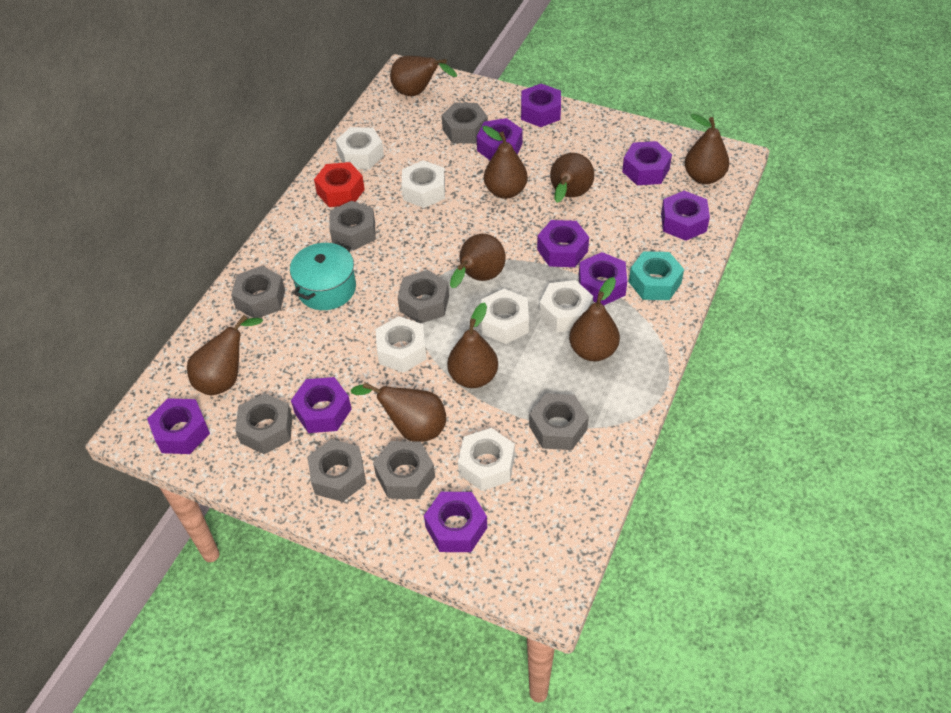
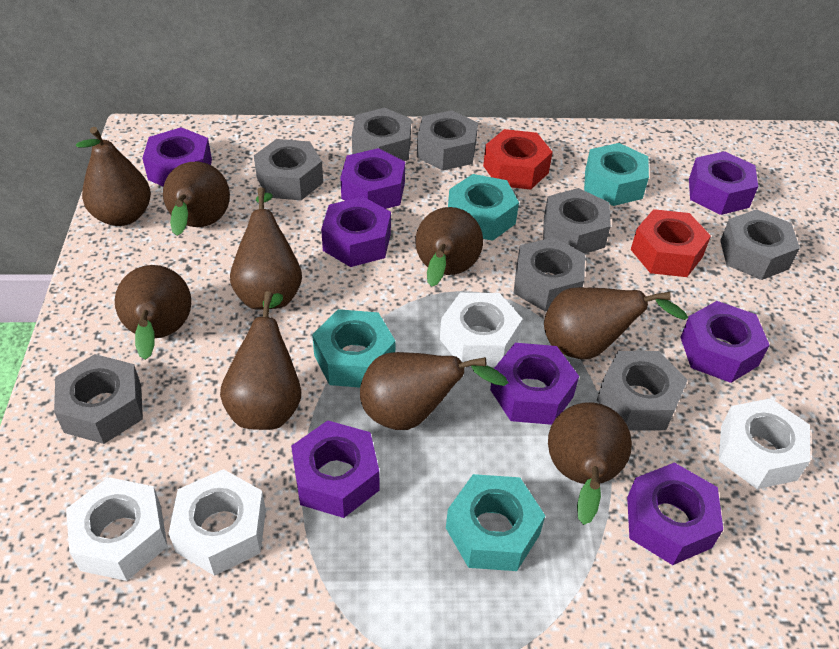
purple nut: [147,398,210,454] [291,377,351,433] [424,492,487,552] [477,118,523,160] [521,84,561,127] [537,220,589,267] [579,252,627,305] [622,141,672,185] [661,191,710,241] = 9 -> [142,127,212,187] [291,420,379,518] [321,197,391,267] [340,148,405,209] [490,343,579,425] [627,463,723,565] [680,301,769,383] [689,151,758,215] = 8
red nut: [314,162,365,207] = 1 -> [483,129,553,190] [631,209,711,277] = 2
turquoise nut: [629,251,684,300] = 1 -> [312,309,396,388] [446,474,545,571] [448,174,519,241] [584,143,649,206] = 4
turquoise pot: [290,242,356,310] = 1 -> none = 0
white nut: [336,127,384,169] [376,316,427,373] [401,160,445,208] [458,428,515,491] [481,289,529,344] [539,280,593,332] = 6 -> [66,477,167,581] [168,469,266,576] [440,293,523,367] [719,398,810,489] = 4

